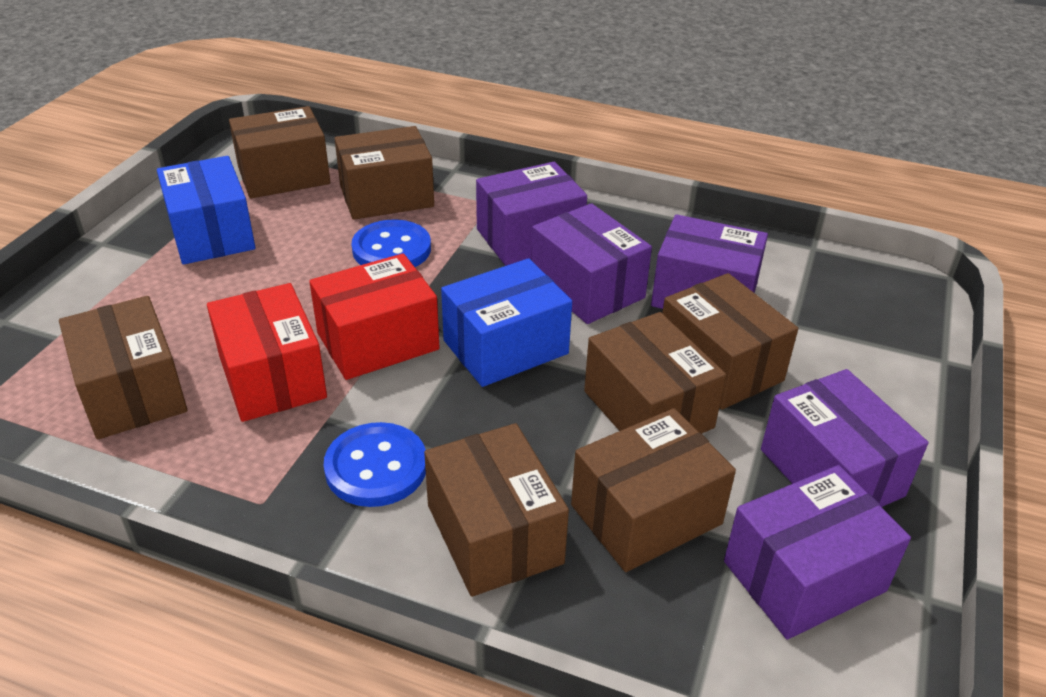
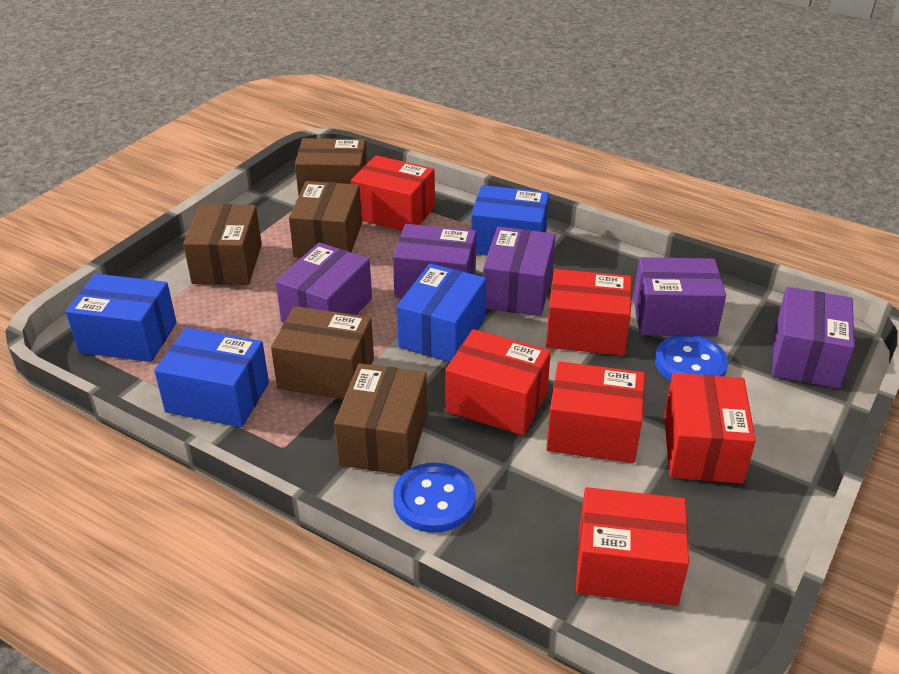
blue box: [157,156,256,264] [441,258,572,387] = 2 -> [66,274,177,362] [154,328,269,427] [397,263,486,362] [471,185,549,256] = 4
brown box: [59,296,188,439] [229,106,330,199] [335,126,434,220] [424,423,569,597] [571,408,736,572] [584,312,726,434] [662,273,798,410] = 7 -> [183,204,262,285] [271,306,374,400] [289,181,362,258] [295,138,367,197] [334,363,427,475] = 5
red box: [207,283,327,422] [309,253,440,380] = 2 -> [351,155,435,231] [446,329,551,436] [546,269,632,355] [546,361,645,463] [576,487,689,606] [664,373,756,483] = 6

